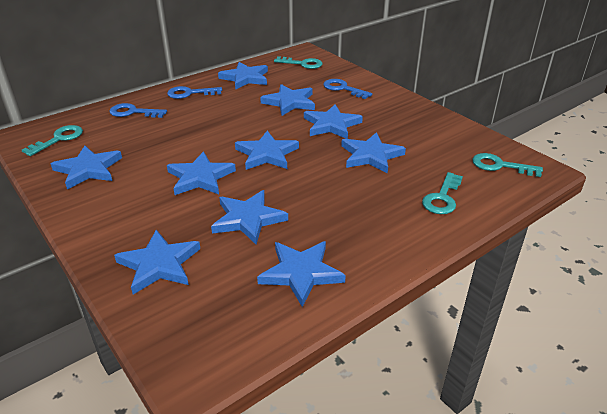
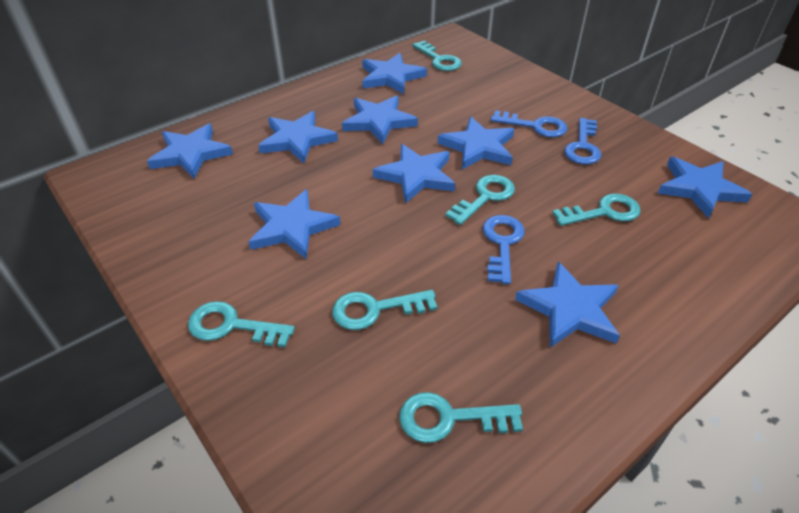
blue star: [51,145,122,190] [114,230,200,294] [167,151,236,195] [211,190,288,244] [218,62,268,90] [235,131,299,170] [257,241,346,307] [260,84,315,116] [304,104,363,139] [341,132,406,174] = 10 -> [147,124,233,179] [249,189,341,259] [258,111,338,163] [342,95,418,144] [362,53,427,94] [372,144,455,204] [438,117,514,170] [515,262,620,348] [658,157,752,219] = 9
turquoise key: [22,125,83,156] [274,56,323,69] [422,172,463,214] [472,153,543,177] = 4 -> [188,301,295,347] [332,290,437,330] [399,392,523,443] [412,41,462,71] [445,175,515,225] [552,194,641,226] = 6

